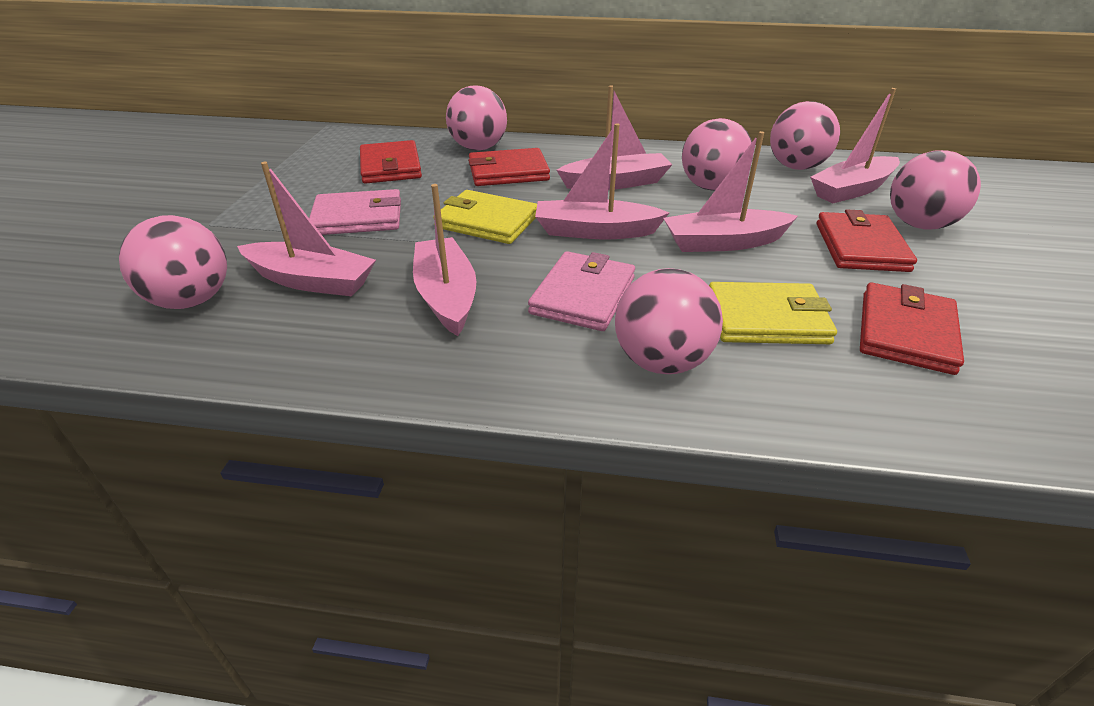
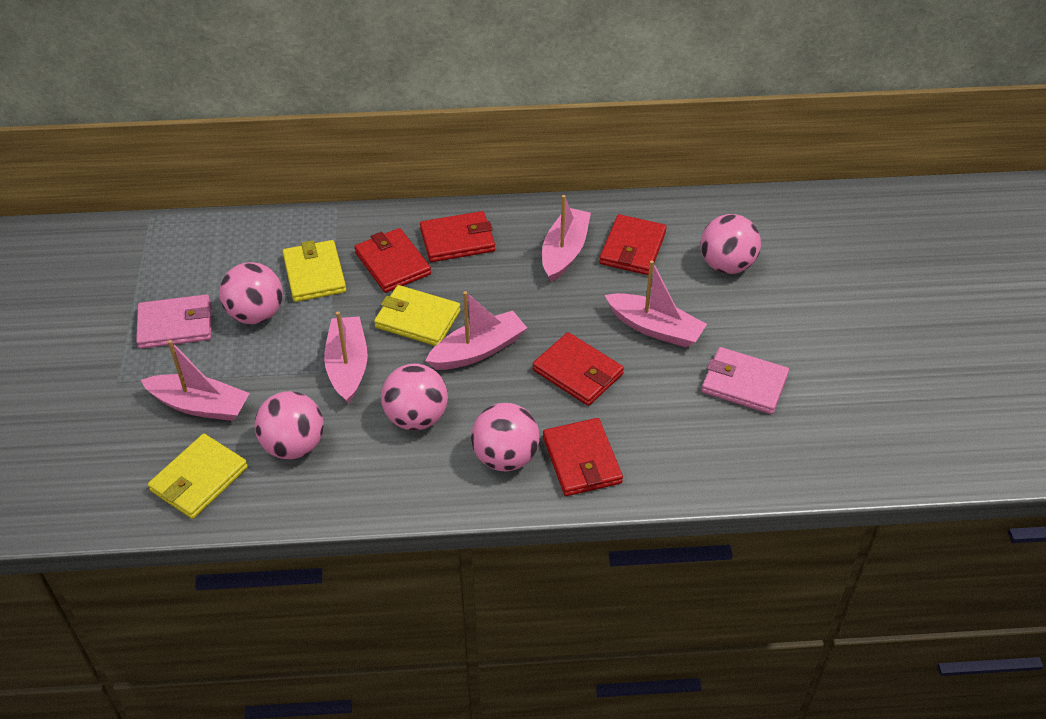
pink ball: [119,215,227,309] [446,85,507,151] [615,268,723,374] [682,118,753,191] [770,101,840,170] [890,150,981,230] = 6 -> [219,262,283,324] [255,391,324,459] [381,364,448,430] [471,403,540,471] [701,214,761,274] = 5
pink boat: [237,162,376,296] [413,184,477,336] [535,123,669,239] [557,85,672,190] [664,131,798,252] [810,88,900,203] = 6 -> [141,340,250,421] [324,311,368,404] [426,291,527,370] [542,195,591,282] [605,260,707,347] = 5
red wallet: [360,140,422,184] [468,148,550,186] [816,209,917,272] [860,282,964,375] = 4 -> [355,228,431,293] [420,211,495,262] [533,332,624,406] [543,418,623,496] [599,214,667,275] = 5
yellow wallet: [433,190,537,244] [709,282,837,344] = 2 -> [148,434,248,519] [283,240,346,302] [374,285,461,346] = 3

